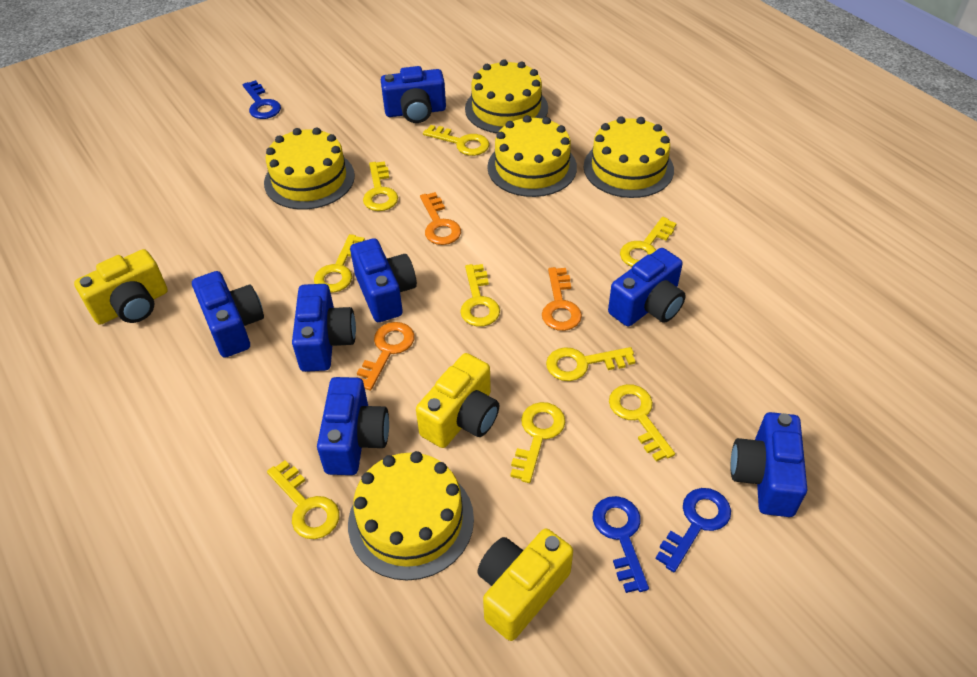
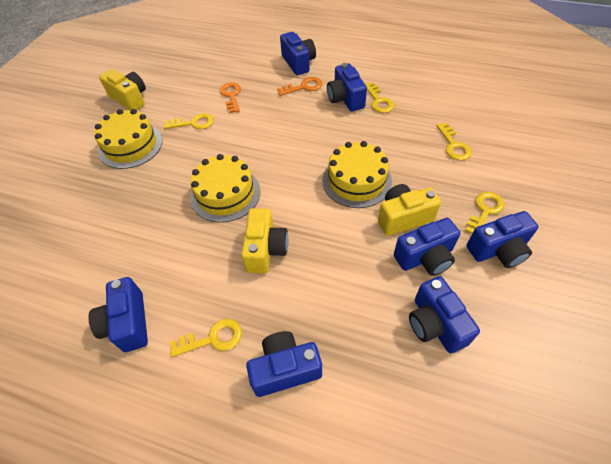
blue key: [243,80,281,119] [593,496,649,593] [655,488,731,572] = 3 -> none = 0
orange key: [356,322,415,390] [420,192,461,245] [542,267,582,331] = 3 -> [219,82,241,113] [277,77,323,96] = 2
yellow cake: [264,127,355,210] [348,451,474,581] [465,59,548,133] [487,115,577,197] [584,116,674,198] = 5 -> [94,109,163,169] [190,154,261,223] [322,141,392,208] = 3
yellow key: [267,460,340,539] [314,234,365,293] [363,161,398,211] [423,125,489,156] [460,264,500,327] [510,402,565,483] [546,347,635,381] [609,384,675,462] [620,217,677,267] = 9 -> [164,113,214,129] [170,319,242,357] [365,82,395,113] [437,123,472,161] [465,192,505,234] = 5

